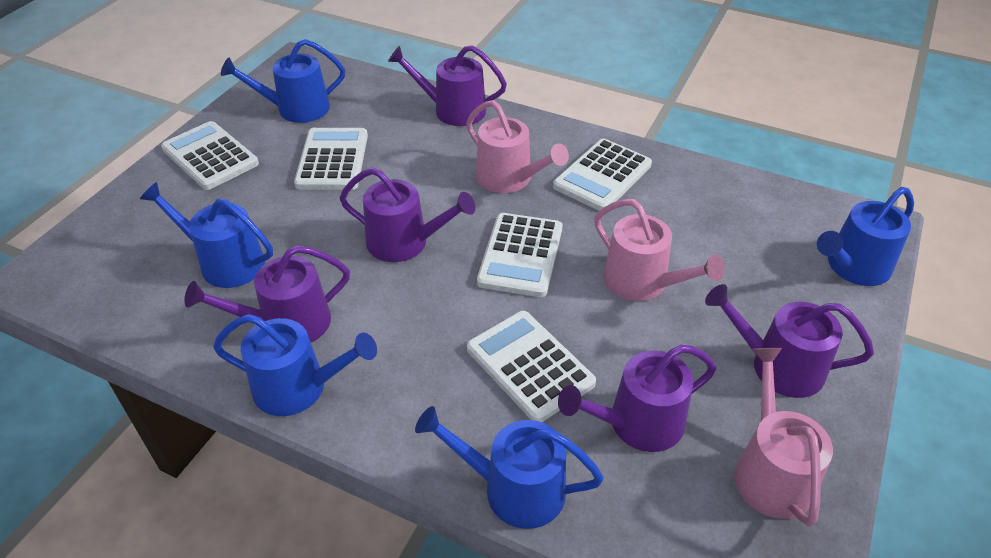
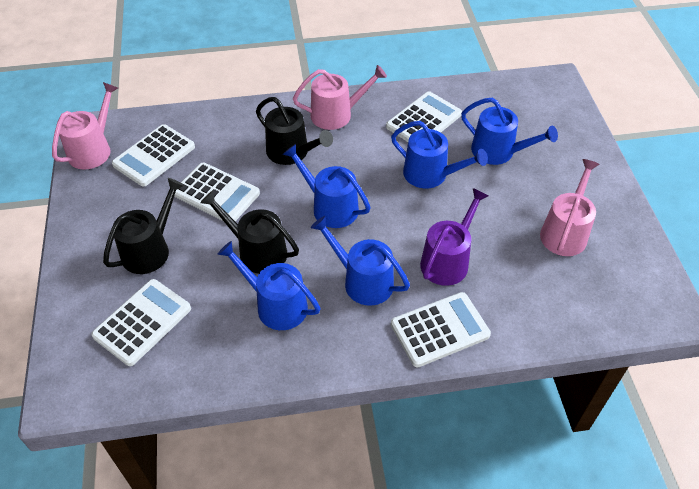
black watering can: none = 0 -> [103,178,184,274] [200,190,299,274] [256,97,333,165] = 3
purple watering can: [185,245,350,343] [340,168,475,262] [388,45,507,126] [558,345,716,452] [705,284,874,398] = 5 -> [420,188,488,286] = 1

